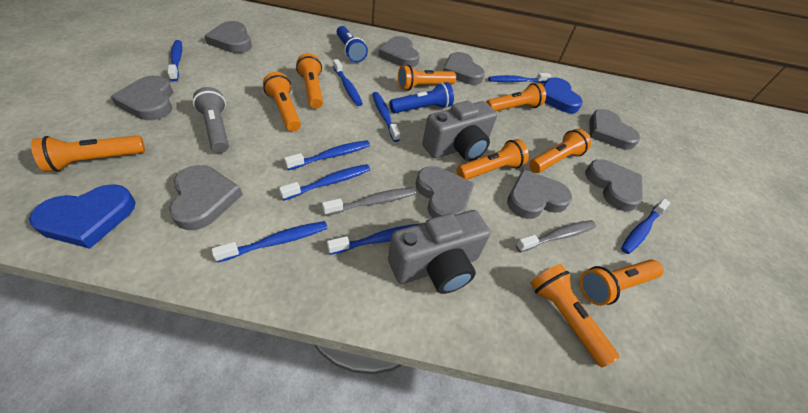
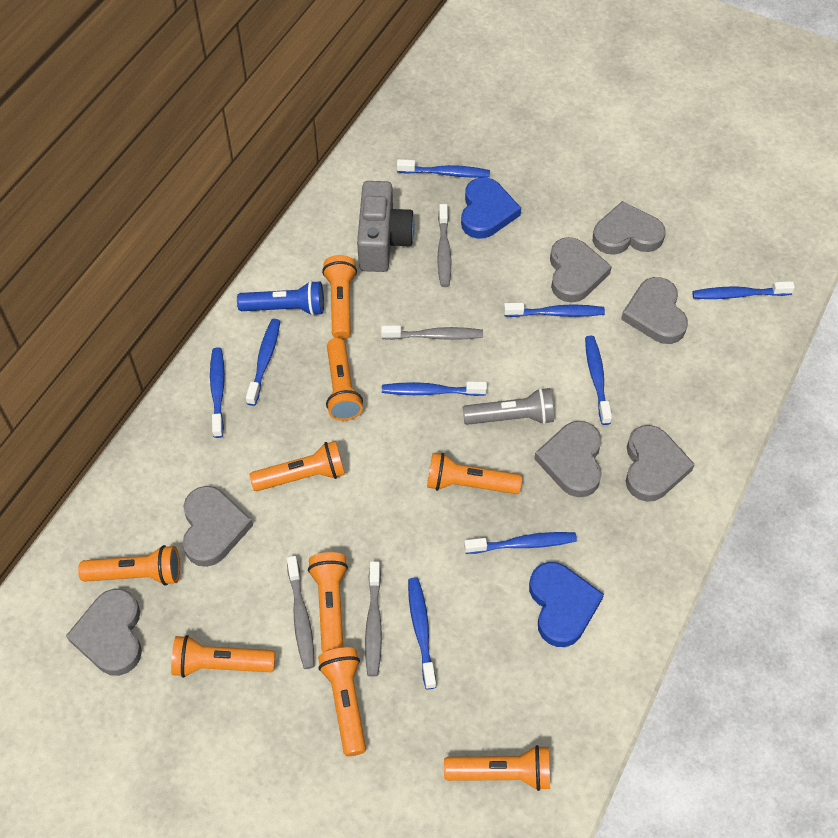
blue flashlight: [337,26,368,62] [389,82,454,113] = 2 -> [237,281,324,316] = 1
grey camera: [388,210,491,294] [422,101,497,161] = 2 -> [357,181,415,272] = 1
grey heart: [111,76,173,120] [169,165,243,230] [205,21,252,53] [378,36,420,67] [416,166,475,218] [443,52,485,85] [507,169,572,219] [585,159,643,211] [589,109,640,150] = 9 -> [66,589,142,676] [183,486,253,567] [534,421,602,497] [550,237,612,303] [593,201,665,255] [621,277,688,344] [626,425,695,502] = 7
grey toothbrush: [322,187,416,216] [516,220,596,252] = 2 -> [287,556,315,669] [365,561,382,677] [381,325,483,340] [437,204,451,287] = 4

